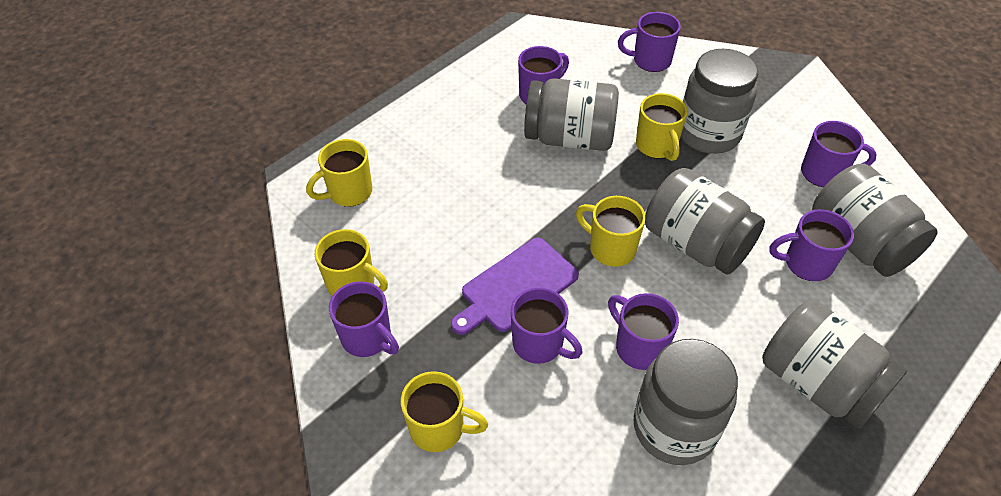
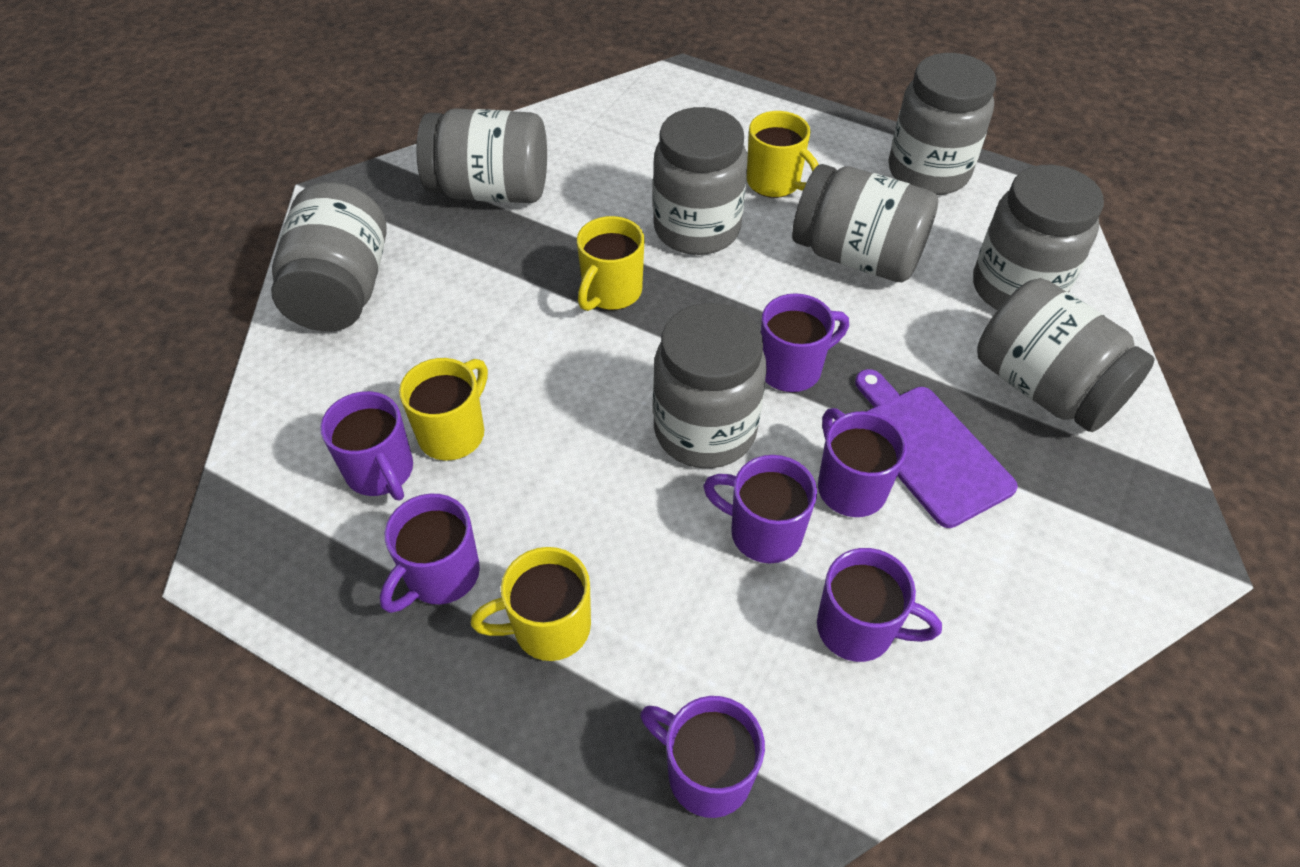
grey jar: [524,78,619,151] [633,339,738,465] [645,168,765,274] [681,49,758,154] [762,300,907,429] [812,164,938,277] = 6 -> [271,182,387,331] [416,108,547,203] [653,107,748,255] [653,303,767,468] [792,164,938,282] [889,53,996,195] [973,165,1104,310] [977,278,1155,432] = 8
yellow mug: [306,139,372,207] [314,229,388,296] [401,371,488,452] [576,196,646,267] [636,93,688,161] = 5 -> [399,358,488,461] [471,547,591,661] [577,216,644,311] [747,111,819,198] = 4

